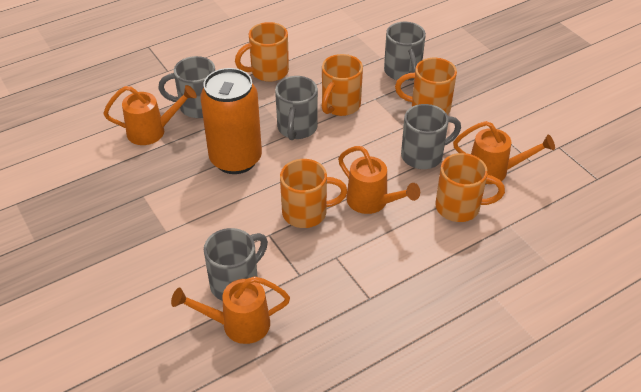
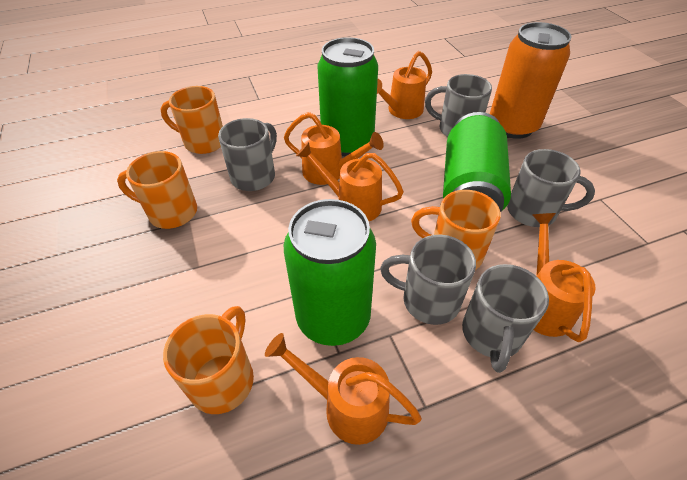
green can: none = 0 -> [284,199,376,346] [318,37,378,156] [443,112,511,212] = 3
orange mug: [235,22,289,82] [280,159,348,228] [322,54,363,116] [395,58,457,115] [435,153,505,222] = 5 -> [117,151,197,229] [161,86,223,154] [163,306,254,414] [411,190,501,270] = 4
orange watering can: [104,85,197,145] [171,276,290,344] [338,146,420,214] [453,121,555,184] = 4 -> [265,333,422,445] [284,112,384,185] [296,142,404,221] [377,51,432,119] [532,213,596,342] = 5

